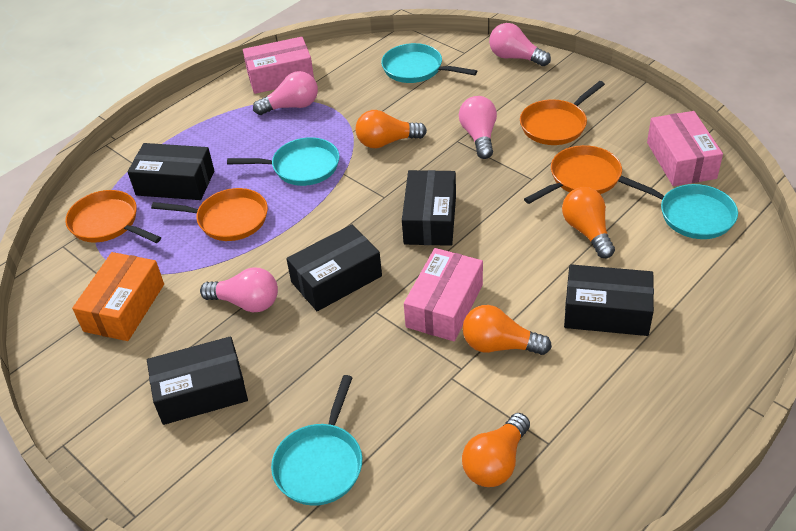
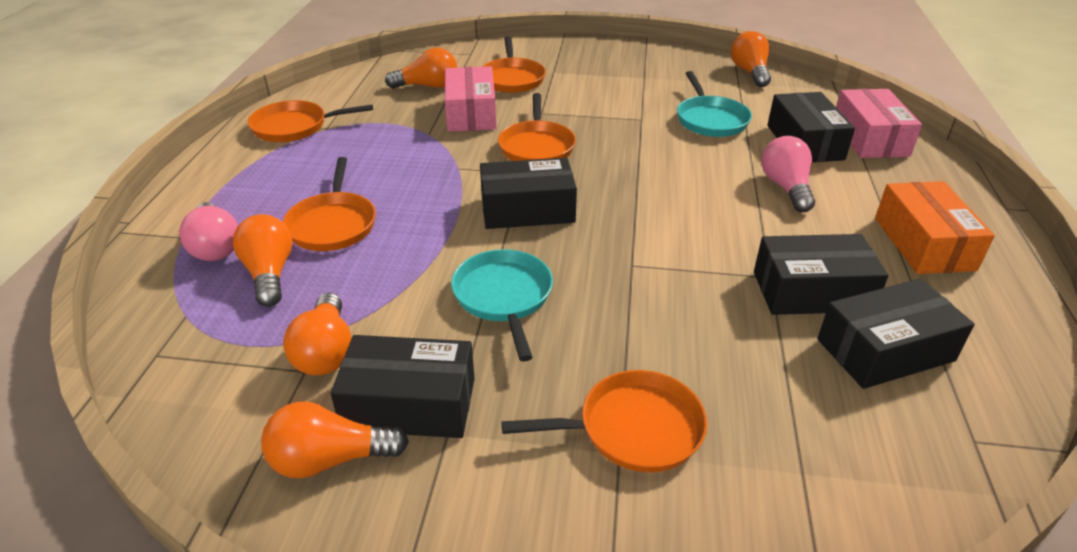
orange light bulb: [356,110,427,148] [462,413,530,487] [463,305,552,355] [562,187,615,258] = 4 -> [233,214,293,307] [261,402,409,479] [283,293,352,375] [385,47,457,89] [731,31,771,87] = 5
orange pan: [65,190,161,243] [151,188,268,241] [520,81,605,145] [524,145,622,204] = 4 -> [248,100,373,142] [283,157,376,251] [482,36,546,93] [498,93,576,161] [501,370,707,472] = 5
pink box: [243,37,314,94] [404,248,483,341] [647,111,723,186] = 3 -> [445,66,496,131] [836,89,922,158] = 2
pink light bulb: [200,268,278,312] [253,71,318,115] [459,96,497,159] [489,23,551,66] = 4 -> [179,202,238,261] [761,136,815,212] = 2
turquoise pan: [227,137,340,186] [271,375,362,506] [381,43,477,83] [618,176,738,239] = 4 -> [451,249,553,361] [677,71,752,137] = 2

